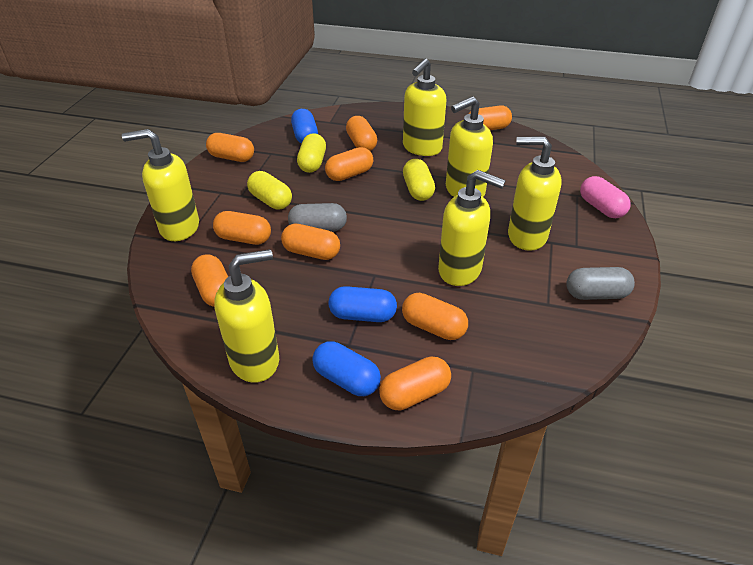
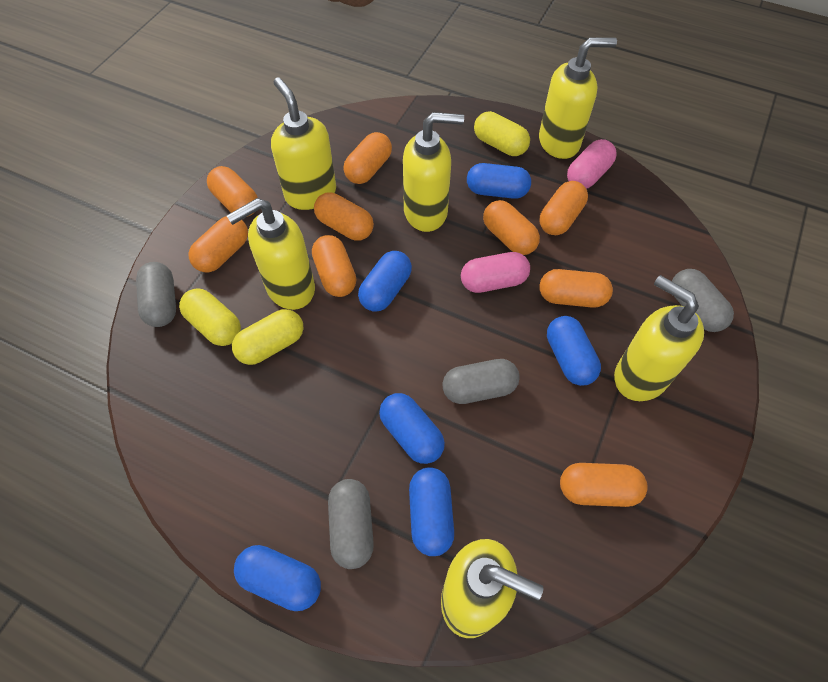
blue capsule: [291,109,318,143] [312,341,381,396] [329,286,397,322] = 3 -> [234,545,321,611] [358,251,412,311] [379,393,445,464] [409,467,454,556] [467,163,531,199] [547,316,601,386] = 6
grey capsule: [288,203,347,232] [566,267,635,300] = 2 -> [136,262,176,327] [328,479,374,569] [442,359,520,404] [672,269,734,332] = 4
pink capsule: [580,176,631,218] = 1 -> [461,252,530,293] [567,139,617,189] = 2

